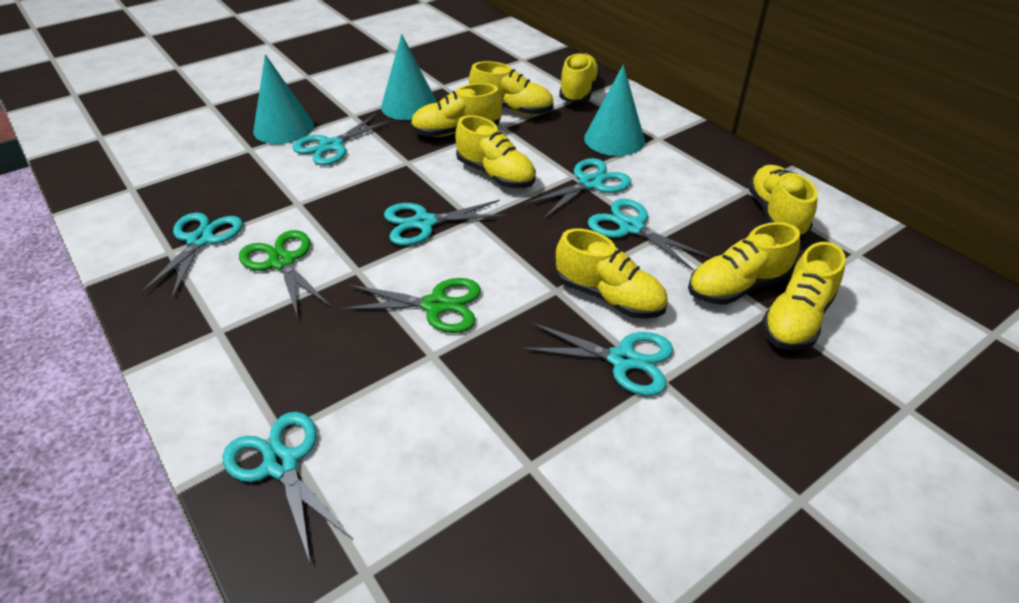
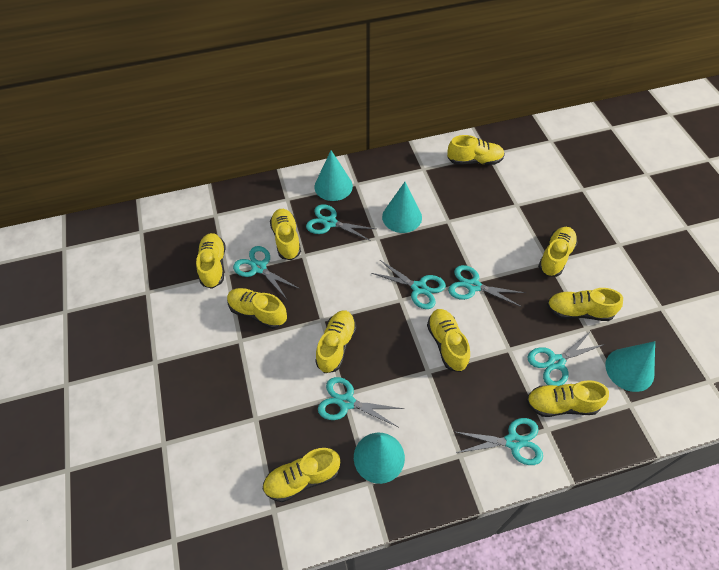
green scissors: [239,230,331,318] [339,278,481,333] = 2 -> none = 0
turquoise cone: [253,54,314,144] [381,34,437,120] [584,65,645,156] = 3 -> [314,150,353,201] [354,433,405,484] [382,182,422,233] [605,341,655,392] = 4
yellow shoe: [410,83,502,137] [455,115,536,188] [469,61,553,115] [556,229,668,319] [559,53,600,103] [688,222,800,305] [748,165,818,237] [762,242,846,350] = 8 -> [196,233,225,289] [227,288,287,329] [262,448,340,502] [270,209,301,260] [315,310,356,373] [427,309,470,372] [447,135,505,165] [526,380,609,417] [538,227,578,277] [547,288,623,321] = 10

